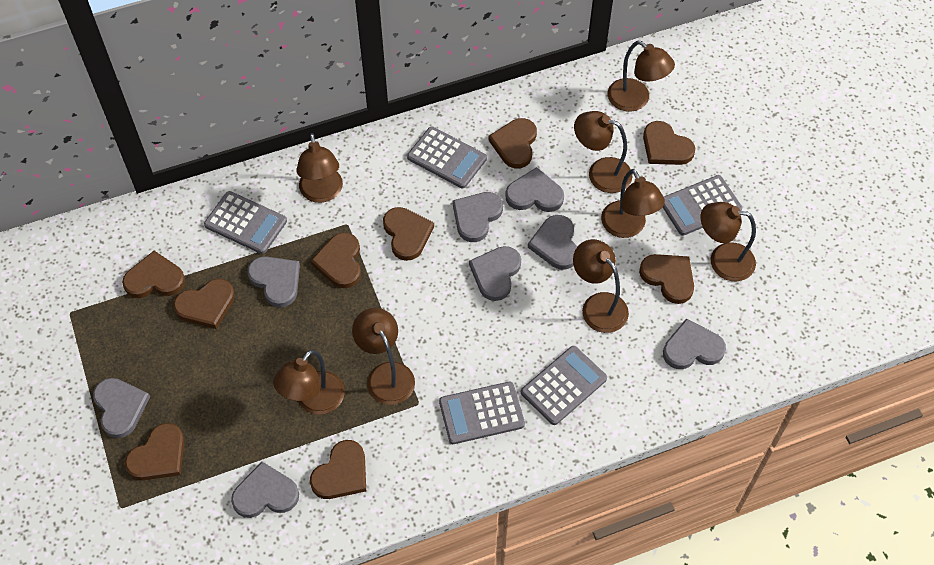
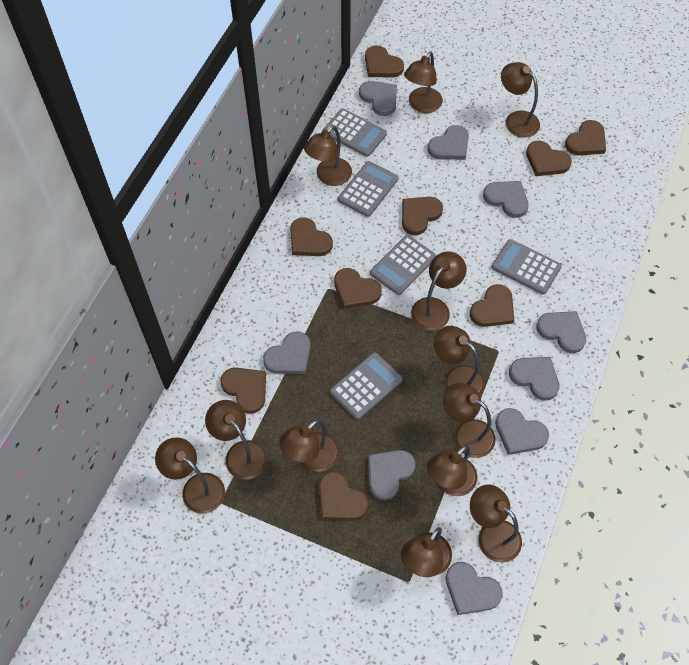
brown lamp: [273,350,345,415] [296,133,343,203] [352,308,415,405] [573,239,629,333] [574,111,632,193] [601,169,665,238] [608,41,675,112] [700,202,756,282] = 8 -> [155,437,225,514] [205,400,267,480] [279,420,340,472] [304,125,352,186] [401,527,452,577] [404,51,443,113] [411,251,466,331] [427,445,477,496] [434,326,485,395] [443,383,496,458] [470,485,522,563] [501,62,540,138] = 12
grey heart: [93,378,150,438] [231,462,299,518] [248,256,300,307] [453,192,503,242] [469,246,521,301] [505,167,564,212] [528,215,577,270] [663,318,726,369] = 8 -> [263,331,311,374] [359,81,397,116] [368,450,415,500] [428,125,469,160] [446,562,503,615] [483,181,528,218] [495,408,549,455] [509,357,560,401] [536,311,586,353] = 9

